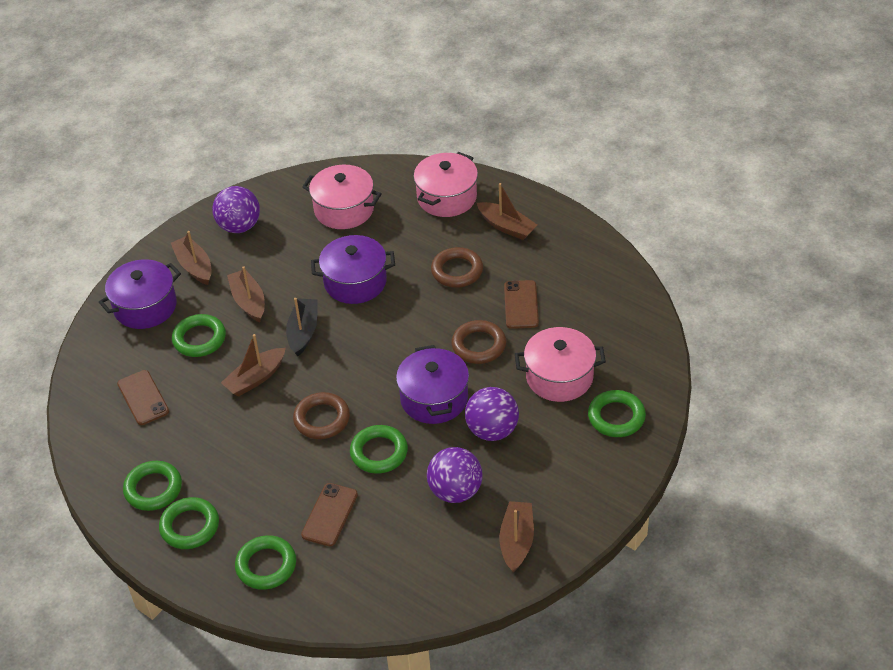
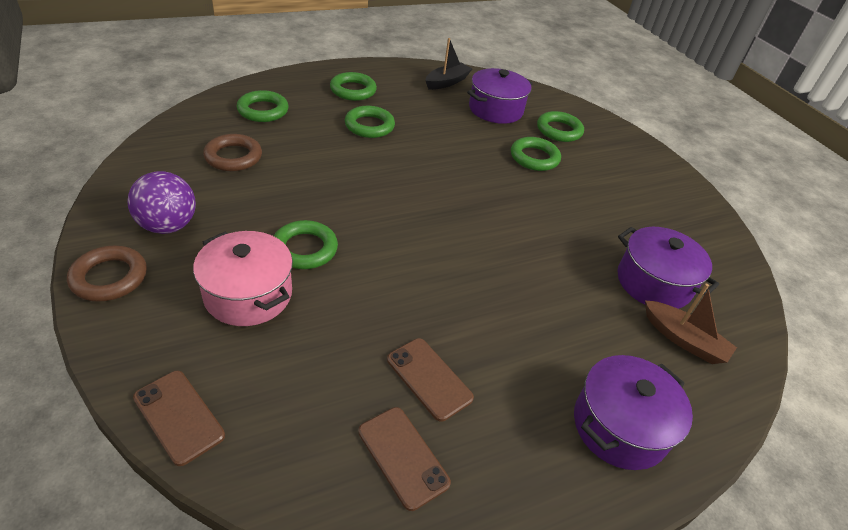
brown boat: [171,231,212,285] [221,334,286,396] [227,266,265,322] [477,183,537,240] [500,501,534,573] = 5 -> [645,284,737,364] = 1
brown ring: [293,392,350,439] [431,247,483,288] [451,320,506,364] = 3 -> [67,246,147,302] [203,134,262,171] = 2
pink pot: [302,165,382,229] [414,152,478,217] [515,327,606,402] = 3 -> [193,231,293,326] = 1
purple ball: [212,186,260,233] [427,447,483,503] [465,387,519,441] = 3 -> [127,171,196,234] = 1

